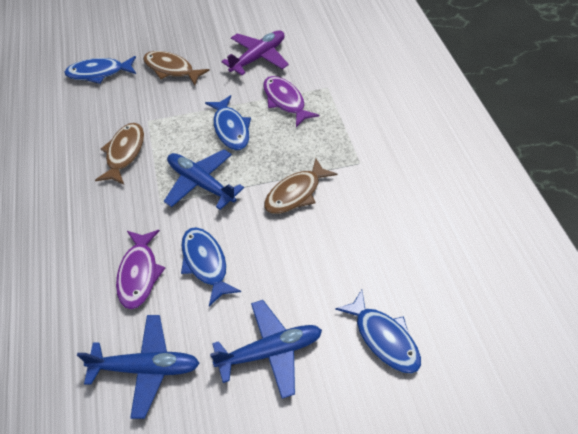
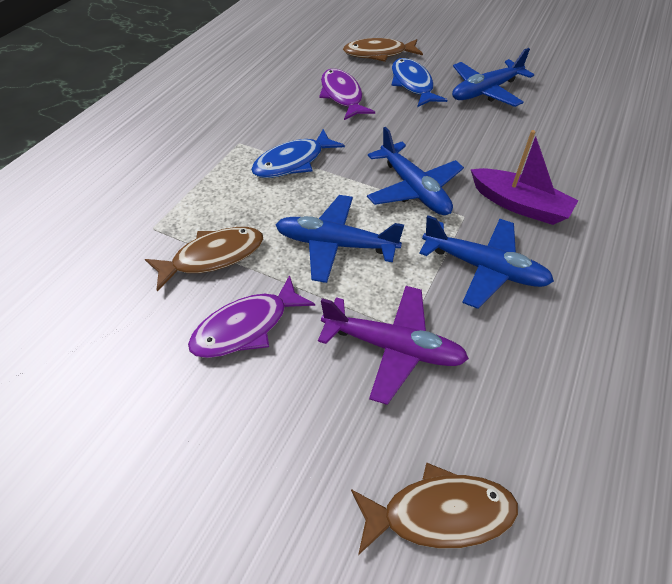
blue fish: [64,56,136,84] [181,227,241,306] [205,95,251,150] [335,290,421,374] = 4 -> [251,129,345,178] [391,58,447,107] = 2
blue plane: [77,315,200,419] [164,149,244,210] [210,300,322,399] = 3 -> [276,195,404,283] [367,127,464,215] [419,215,554,309] [452,48,534,107] = 4
purple boat: none = 0 -> [471,130,578,225] = 1

